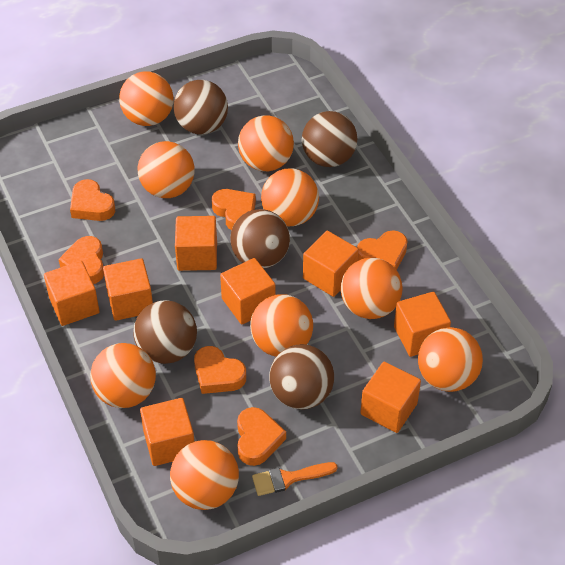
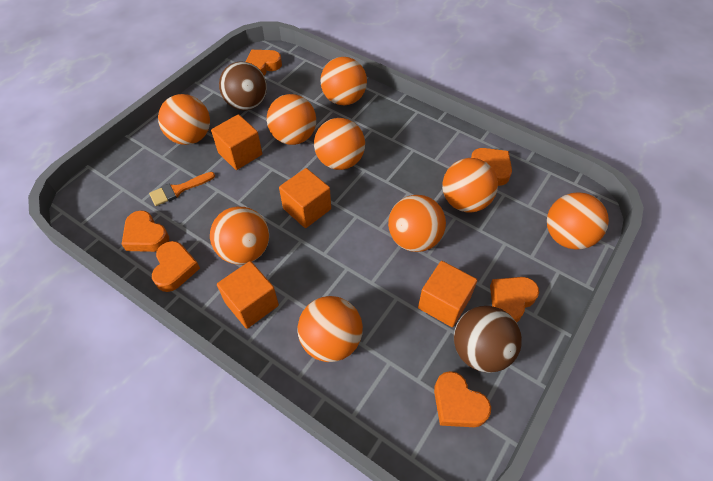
brown ball: [133,300,197,364] [173,80,228,134] [230,209,290,268] [269,344,334,410] [302,111,357,167] = 5 -> [219,62,267,110] [454,306,522,373] = 2
orange cube: [44,261,100,326] [103,258,153,321] [140,398,194,466] [175,216,217,271] [220,258,276,324] [303,231,359,297] [360,362,421,433] [394,292,451,357] = 8 -> [211,114,262,170] [217,261,279,329] [279,168,331,228] [418,261,477,327] = 4

